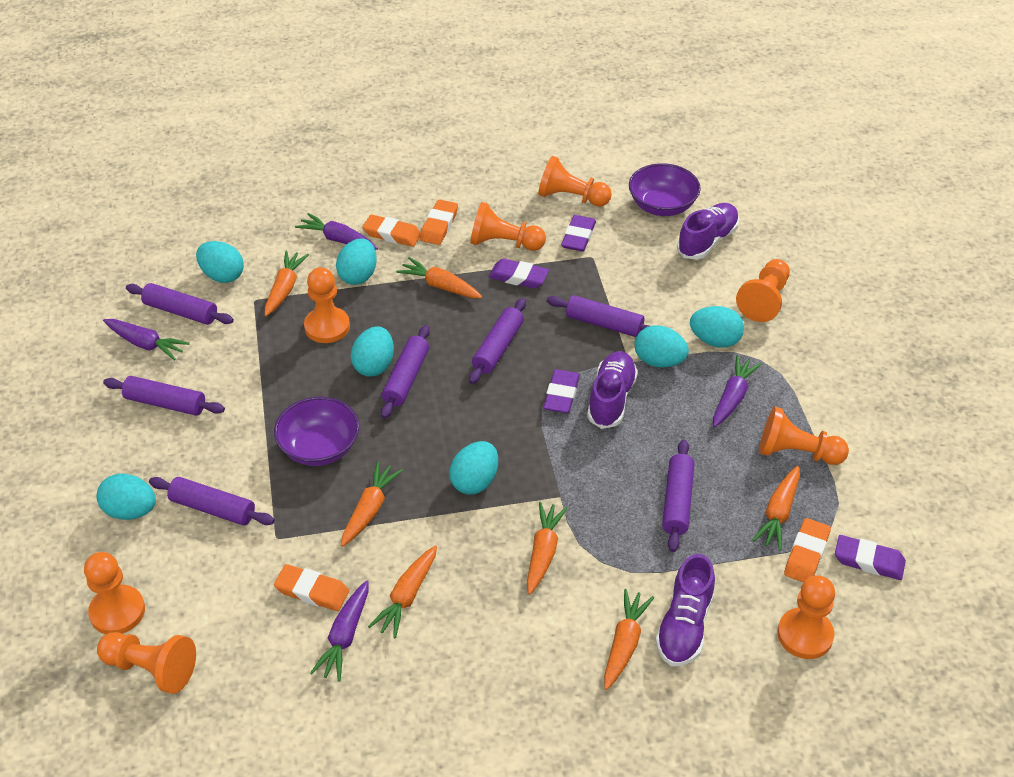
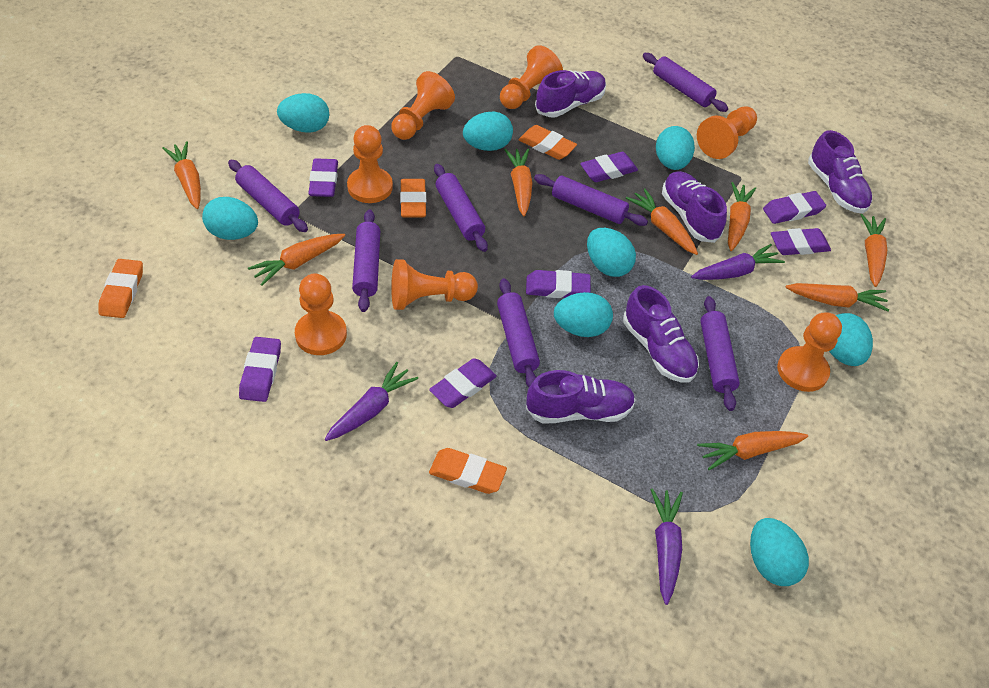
orange carrot: [265,251,309,316] [341,461,403,547] [368,545,437,638] [396,257,482,298] [527,502,568,594] [604,589,654,690] [752,466,800,551] = 7 -> [162,141,201,209] [248,234,345,286] [505,149,532,216] [626,188,698,255] [697,431,808,470] [728,182,756,251] [785,283,889,312] [860,214,887,287] = 8
orange pawn: [84,552,145,634] [97,632,196,694] [304,267,350,343] [470,202,546,251] [538,156,612,207] [736,259,790,322] [759,406,849,465] [777,575,835,659] = 8 -> [295,273,347,355] [347,125,393,203] [391,71,455,140] [391,259,478,310] [500,45,563,109] [697,106,757,159] [777,312,842,392] = 7
purple bowl: [274,397,359,466] [629,163,701,216] = 2 -> none = 0
purple carrot: [103,319,190,361] [295,213,378,250] [310,581,369,682] [713,355,762,427] = 4 -> [325,362,418,441] [651,488,683,605] [691,244,785,280] = 3
purple eraser: [489,259,549,289] [544,369,580,413] [561,215,596,251] [835,535,906,580] = 4 -> [239,337,281,402] [308,158,338,197] [429,358,497,408] [526,270,591,298] [580,152,638,182] [763,191,826,224] [771,228,831,255] = 7
purple shoe: [587,351,638,429] [655,554,715,666] [677,203,739,260] = 3 -> [526,370,636,424] [535,70,606,117] [623,285,699,383] [662,171,727,243] [808,130,872,213] = 5
turquoise egg: [97,473,156,520] [196,241,244,283] [336,238,377,285] [351,326,394,377] [449,441,498,495] [634,326,689,367] [690,306,744,348] = 7 -> [202,197,258,240] [277,93,329,133] [463,111,513,151] [554,292,613,337] [587,228,636,277] [656,126,695,170] [750,518,809,586] [829,313,873,366] = 8

